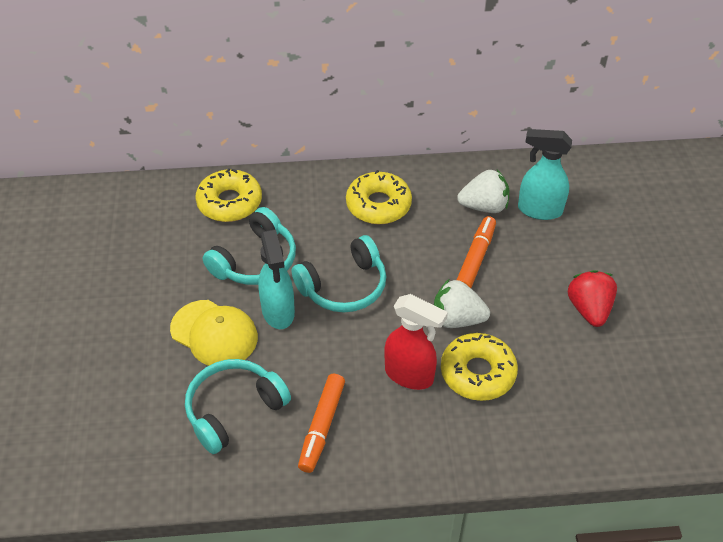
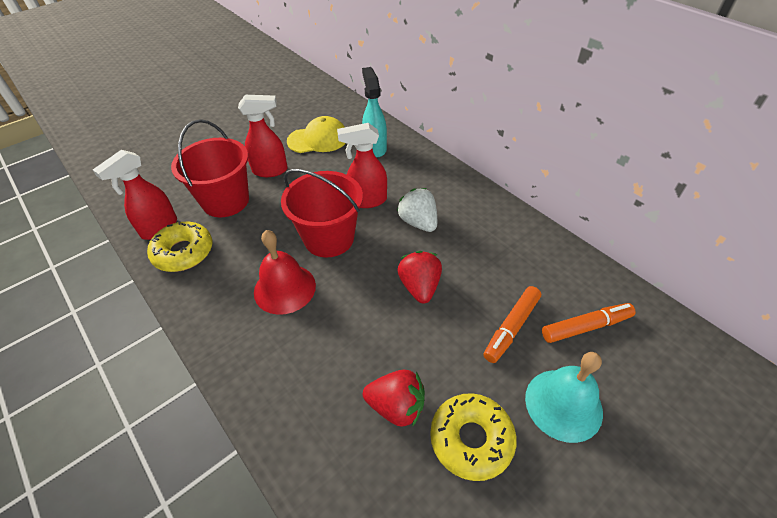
red bell: none = 0 -> [254,230,316,315] = 1
red bucket: none = 0 -> [171,119,249,217] [281,169,363,257] = 2
red spray bottle: [384,294,448,390] = 1 -> [93,150,177,240] [238,95,288,177] [337,123,387,208] = 3
red strawberry: [568,270,617,327] = 1 -> [363,370,425,427] [397,251,442,304] = 2
turquoise bell: none = 0 -> [525,352,603,443] = 1
turquoise headphones: [185,359,291,454] [203,207,296,285] [292,235,386,313] = 3 -> none = 0
turquoise spray bottle: [258,229,295,329] [518,129,572,220] = 2 -> [362,67,387,157] = 1
white strawberry: [434,279,490,328] [457,170,509,213] = 2 -> [397,188,437,232] = 1
yellow donut: [195,168,262,222] [346,170,412,224] [441,333,518,401] = 3 -> [147,221,212,272] [430,393,517,481] = 2

